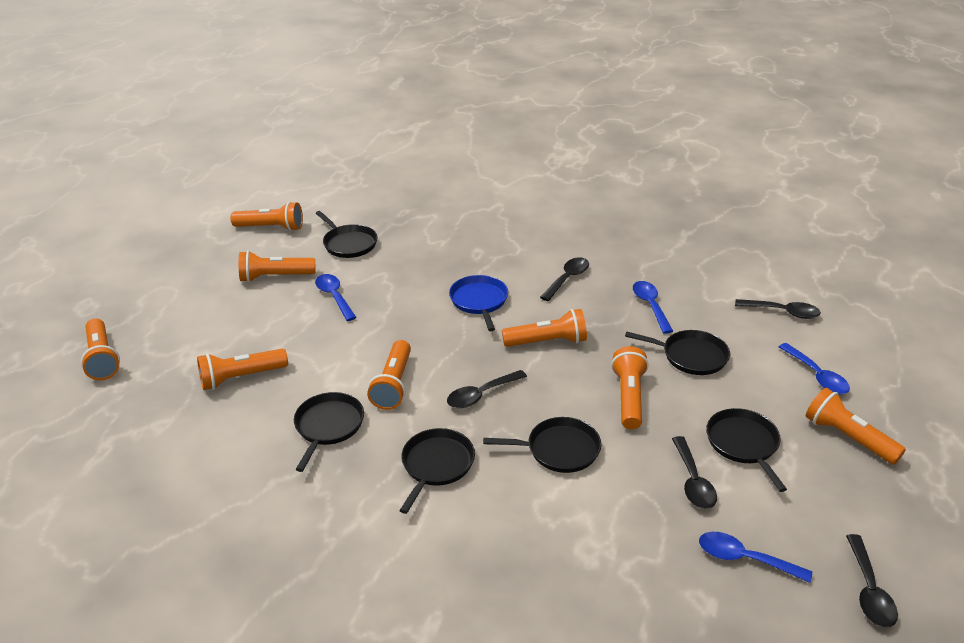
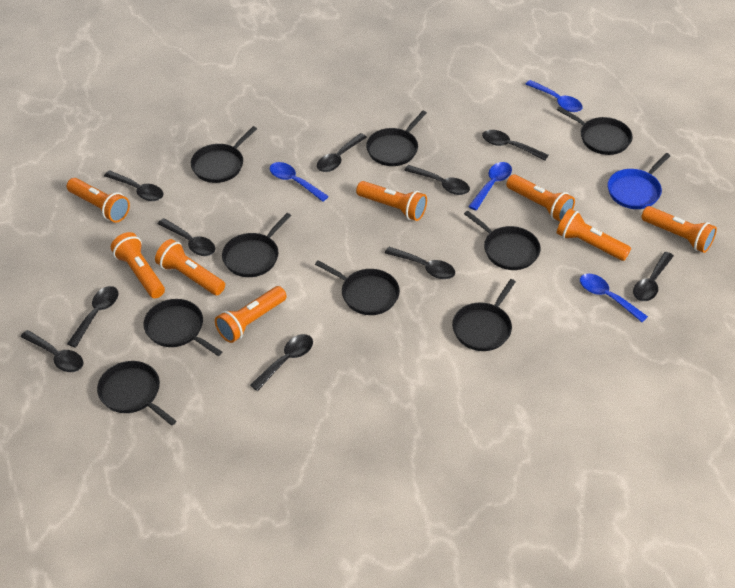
black pan: [294,392,364,472] [316,211,377,258] [399,428,475,514] [483,417,601,473] [625,330,730,375] [706,408,787,492] = 6 -> [97,361,176,426] [143,299,222,356] [191,126,257,183] [222,213,291,277] [315,260,400,315] [366,111,427,166] [452,279,516,351] [464,211,541,270] [557,107,632,155] = 9
black spoon: [447,370,527,408] [540,257,589,301] [672,436,717,509] [735,299,821,319] [846,534,898,628] = 5 -> [21,330,83,372] [67,286,119,348] [104,170,163,201] [158,218,216,256] [250,334,313,391] [317,133,367,172] [385,247,455,279] [404,165,470,195] [482,130,548,160] [633,252,674,301] = 10

